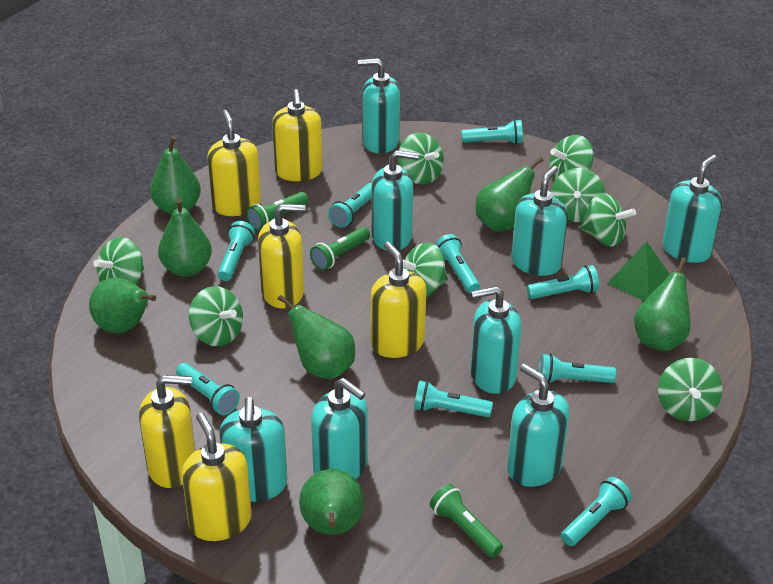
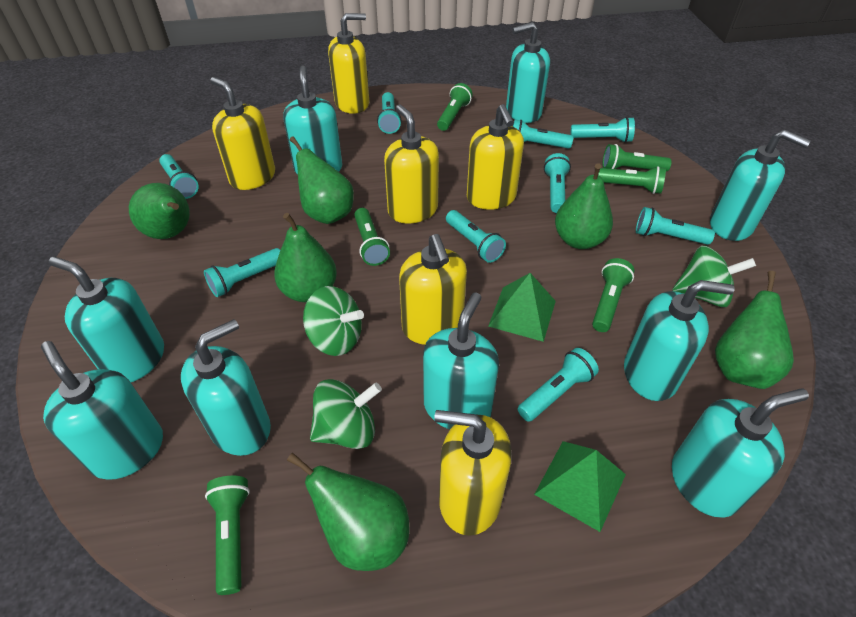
green flashlight: [246,192,308,231] [310,227,370,270] [430,484,503,558] = 3 -> [205,476,250,595] [354,208,390,266] [437,83,473,131] [592,258,635,332] [598,166,666,194] [603,144,672,171] = 6
green pear: [89,278,156,333] [150,136,201,214] [158,198,212,277] [277,295,355,379] [299,469,364,535] [475,157,544,232] [634,257,691,351] = 7 -> [129,183,190,239] [274,213,337,302] [287,453,410,571] [290,136,354,224] [555,163,613,249] [715,271,794,389] = 6
green pyramid: [607,242,669,301] = 1 -> [488,273,556,342] [534,441,626,532] = 2
green spinning top: [93,237,144,285] [189,286,243,346] [398,133,444,184] [403,242,448,297] [549,135,594,180] [551,168,605,222] [580,193,636,247] [658,358,723,421] = 8 -> [303,286,364,356] [310,379,382,449] [672,245,756,307] = 3
turquoise soap dispenser: [219,397,287,502] [311,378,368,479] [358,58,400,154] [372,150,419,251] [470,286,522,394] [507,364,570,487] [511,166,568,276] [662,155,722,263] = 8 -> [41,341,163,480] [49,257,164,382] [181,319,271,456] [283,65,342,175] [423,293,499,429] [506,22,550,123] [624,280,735,401] [672,389,809,517] [710,130,811,241] = 9

